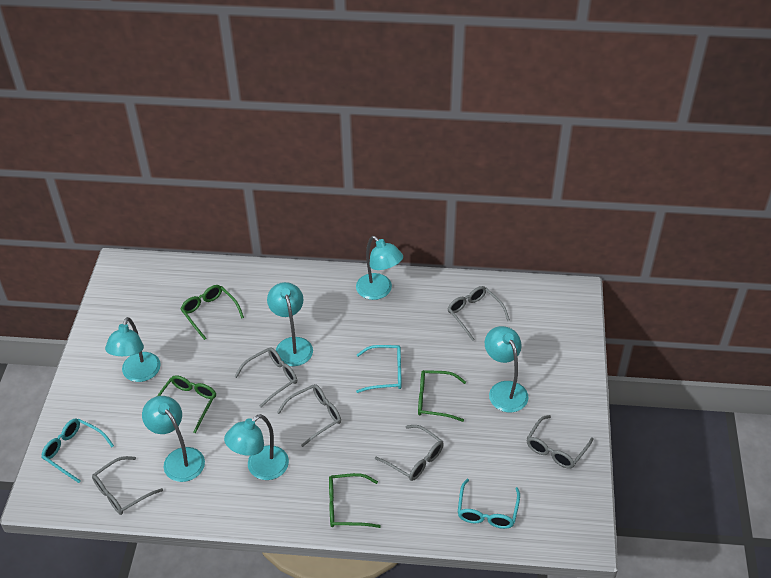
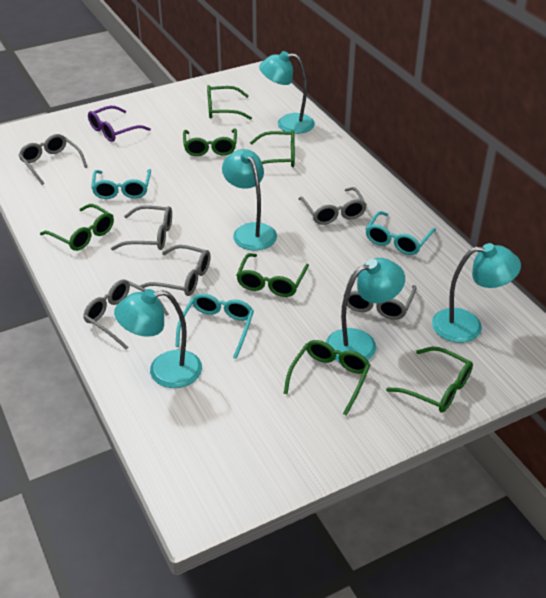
green glasses: [157,375,216,433] [181,285,244,340] [329,473,381,528] [418,370,466,422] = 4 -> [40,204,114,251] [183,128,237,156] [207,85,252,120] [236,253,309,297] [250,130,295,167] [283,340,370,416] [386,347,473,413] = 7
purple glasses: none = 0 -> [88,106,151,142] = 1
turquoise lamp: [105,317,161,382] [142,396,205,482] [224,414,289,480] [267,282,313,366] [356,236,403,300] [485,326,529,412] = 6 -> [114,289,202,388] [222,149,277,251] [259,51,315,134] [326,258,405,362] [432,243,521,343] = 5

